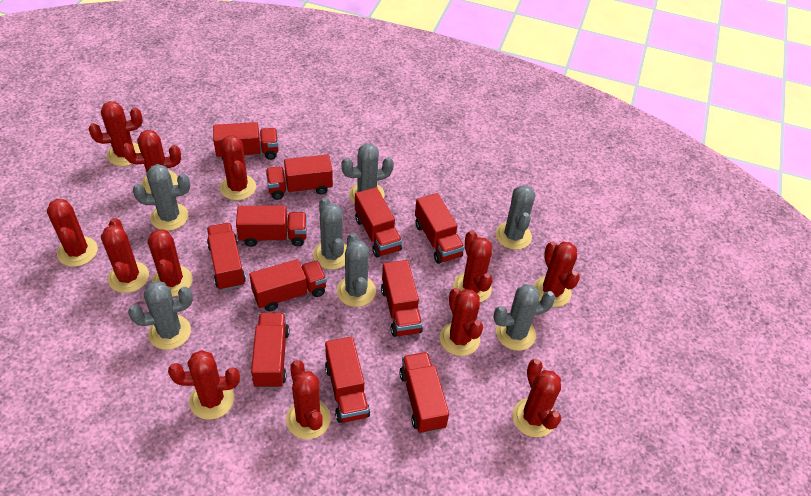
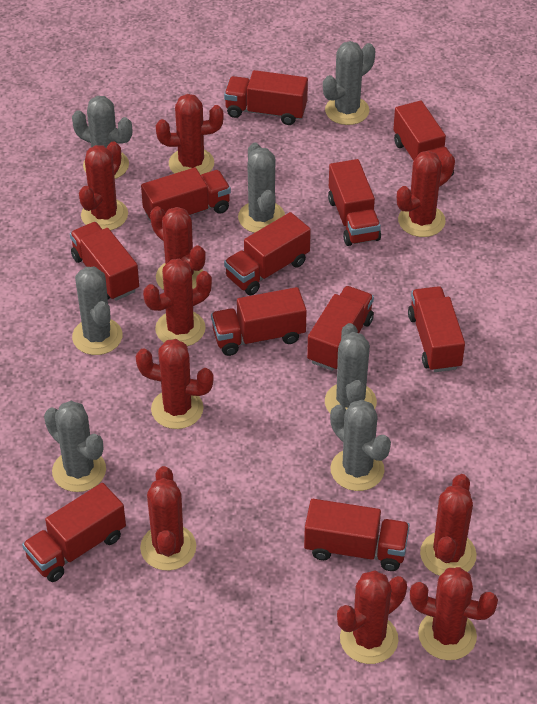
red cactus: [47,199,98,267] [88,101,143,166] [101,218,149,293] [122,130,181,194] [148,229,192,297] [168,350,240,420] [220,135,256,200] [286,360,331,439] [440,288,483,356] [453,230,492,302] [513,359,561,437] [534,241,580,307] = 12 -> [79,142,128,231] [136,339,214,429] [140,466,196,571] [143,259,212,346] [150,206,206,290] [156,94,224,175] [337,571,407,664] [397,151,455,237] [410,567,498,660] [420,474,477,576] = 10

